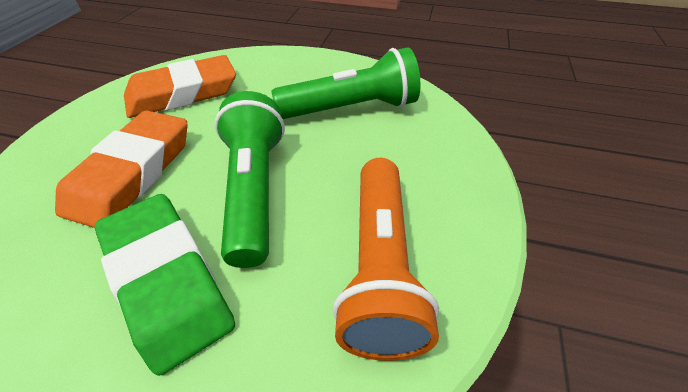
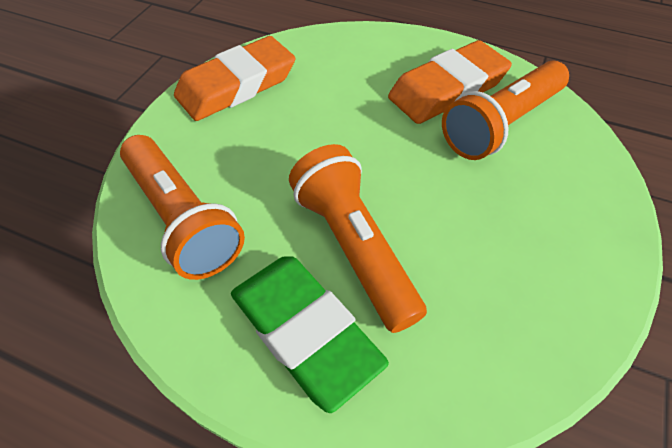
green flashlight: [215,91,285,268] [271,47,420,119] = 2 -> none = 0
orange flashlight: [333,158,439,361] = 1 -> [120,135,245,280] [289,144,427,333] [442,61,569,160] = 3

